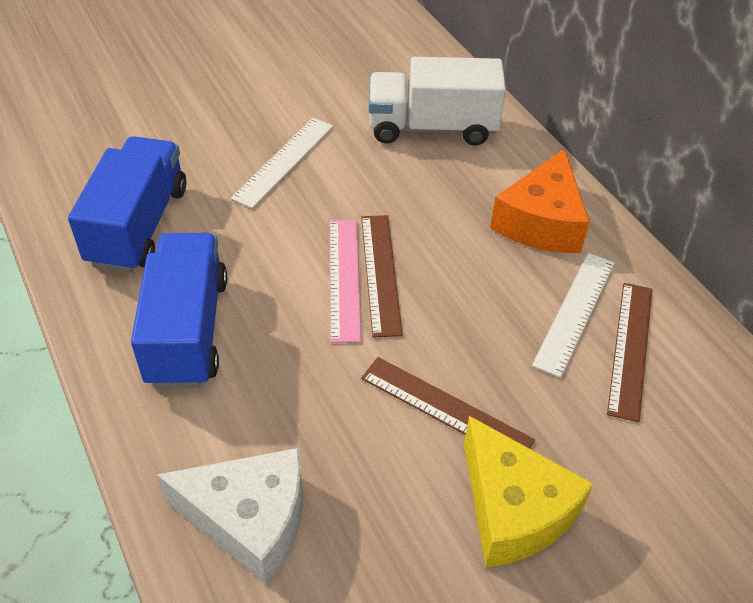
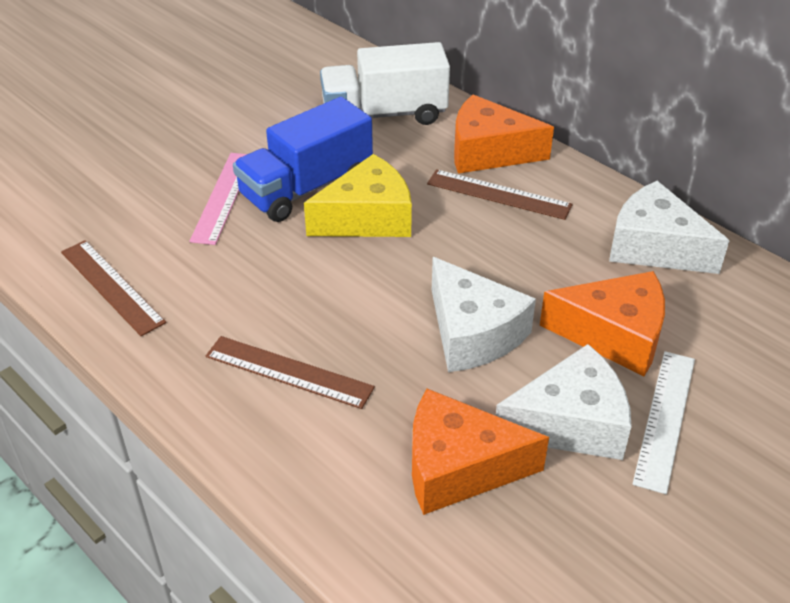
blue truck: [68,136,186,273] [131,233,227,388] = 2 -> [233,97,373,222] = 1
orange cheese: [490,149,590,253] = 1 -> [412,389,549,515] [454,94,554,174] [540,271,665,376] = 3
white cheese: [157,448,303,585] = 1 -> [432,257,536,372] [496,344,632,460] [609,181,730,274] = 3
white ruler: [231,118,333,209] [532,253,615,378] = 2 -> [633,351,695,494] = 1

